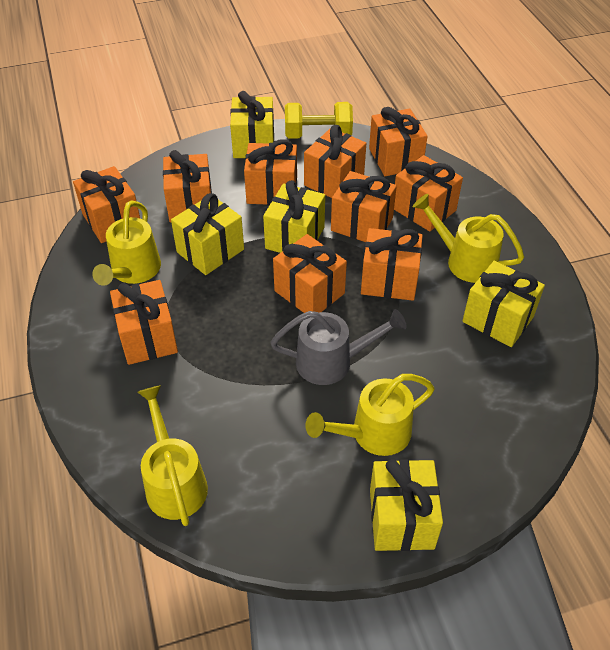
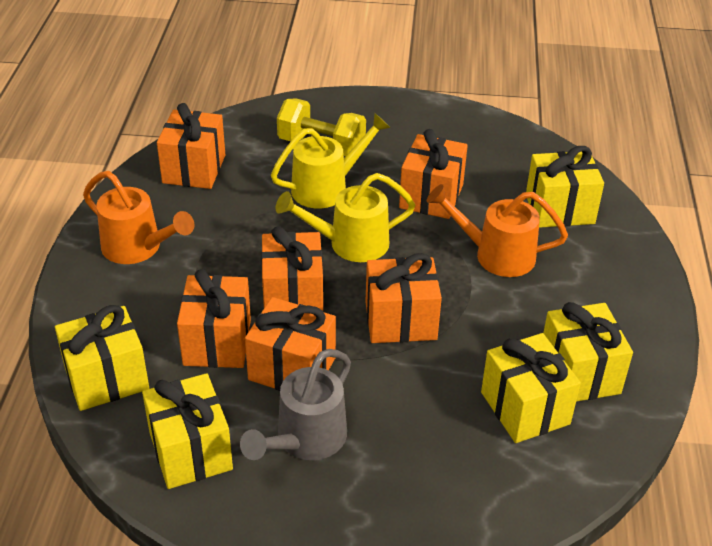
orange gift: [73,166,140,243] [110,280,178,365] [163,150,212,222] [244,139,297,205] [273,234,347,313] [304,125,366,198] [331,171,397,242] [361,228,423,301] [369,107,428,176] [394,155,463,232] = 10 -> [157,103,225,189] [177,269,251,368] [245,297,336,391] [261,226,323,311] [365,253,442,343] [399,129,468,219] = 6
orange watering can: none = 0 -> [83,171,194,264] [427,184,568,277] = 2
yellow watering can: [92,200,161,286] [138,385,208,526] [306,374,434,456] [412,194,524,283] = 4 -> [271,113,391,209] [275,173,415,262] = 2

